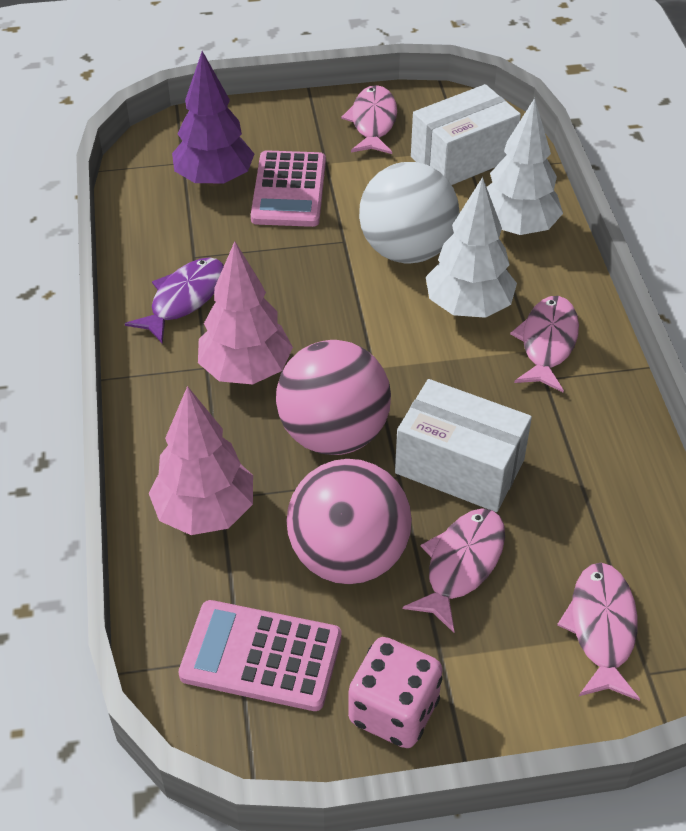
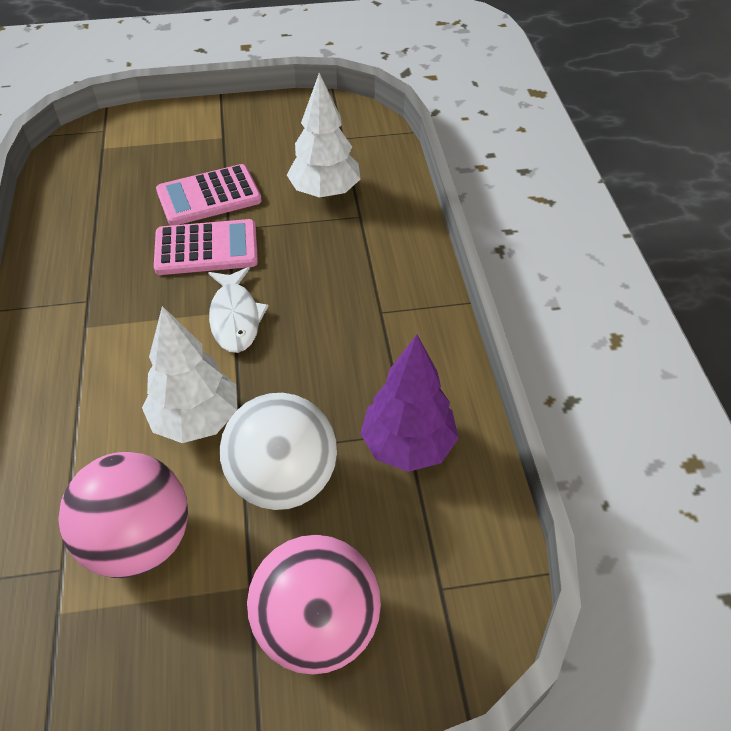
pink dice: [348,637,443,748] = 1 -> none = 0
pink fish: [341,85,397,154] [403,508,505,633] [510,296,579,392] [557,563,640,701] = 4 -> none = 0
pink tree: [149,386,253,535] [198,241,293,385] = 2 -> none = 0
purple fish: [125,257,224,344] = 1 -> none = 0
white box: [395,379,532,512] [411,84,521,185] = 2 -> none = 0
white fish: none = 0 -> [208,267,269,353] = 1

